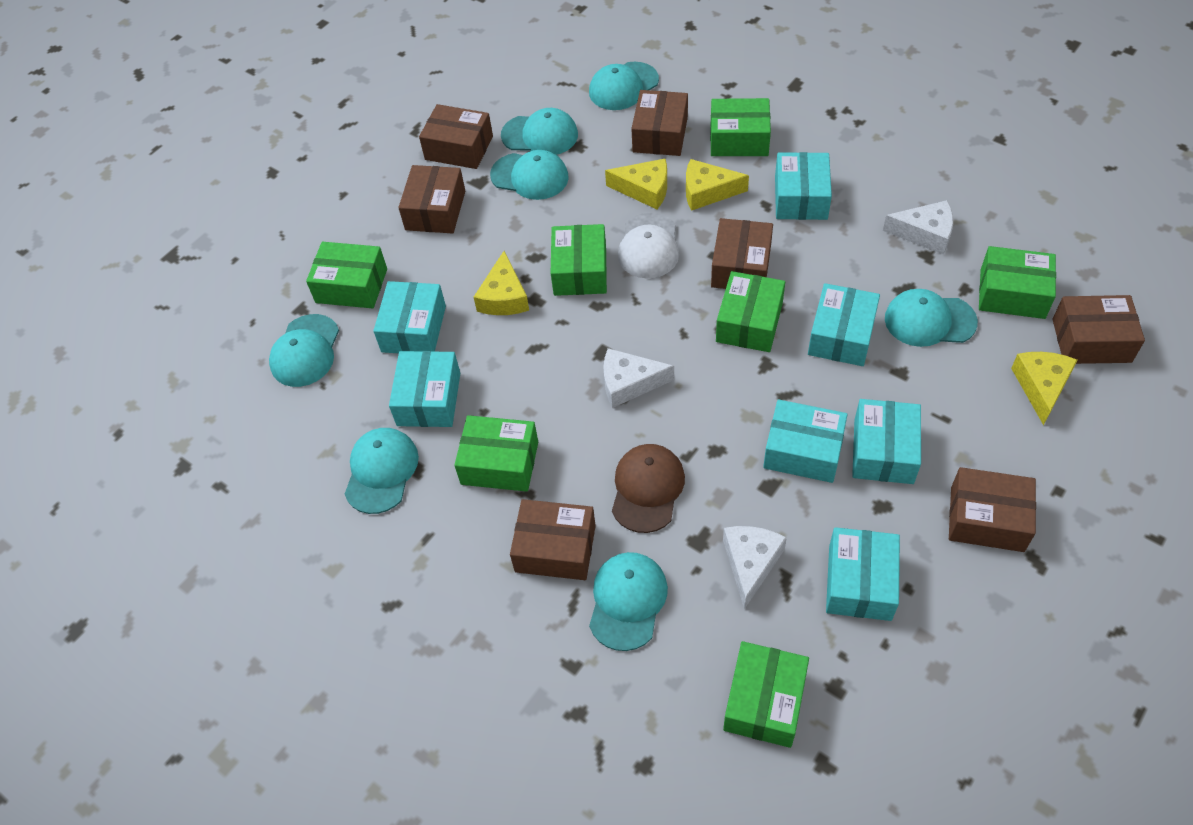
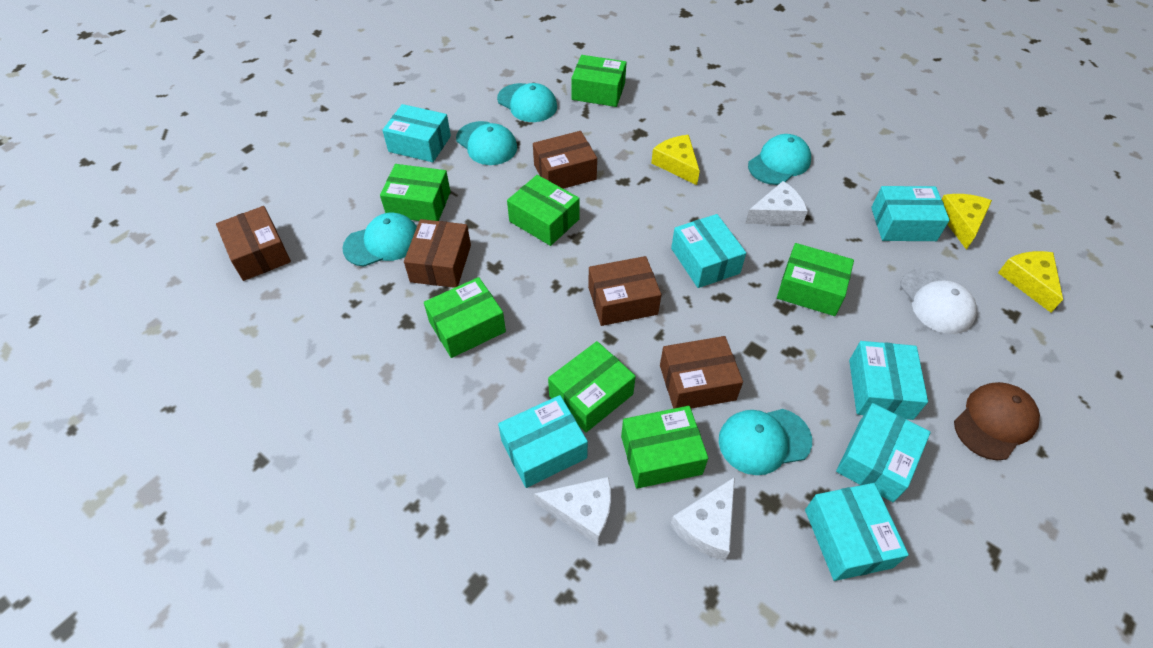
brown box: [398,165,465,233] [419,104,493,169] [510,499,596,580] [631,90,688,156] [711,218,773,289] [949,467,1036,552] [1053,295,1145,364] = 7 -> [216,206,291,281] [404,219,471,288] [533,131,597,189] [588,256,661,326] [660,336,743,409] = 5
turquoise cap: [269,314,339,387] [345,428,419,514] [490,150,569,200] [501,108,578,155] [589,62,659,110] [589,552,668,651] [885,289,978,347] = 7 -> [342,213,417,267] [456,121,517,165] [497,83,557,122] [719,409,812,475] [748,134,811,185] = 5
yellow cheese: [474,251,529,315] [605,159,667,209] [686,159,749,211] [1011,352,1077,425] = 4 -> [651,135,700,185] [941,194,992,250] [998,251,1063,312] = 3

